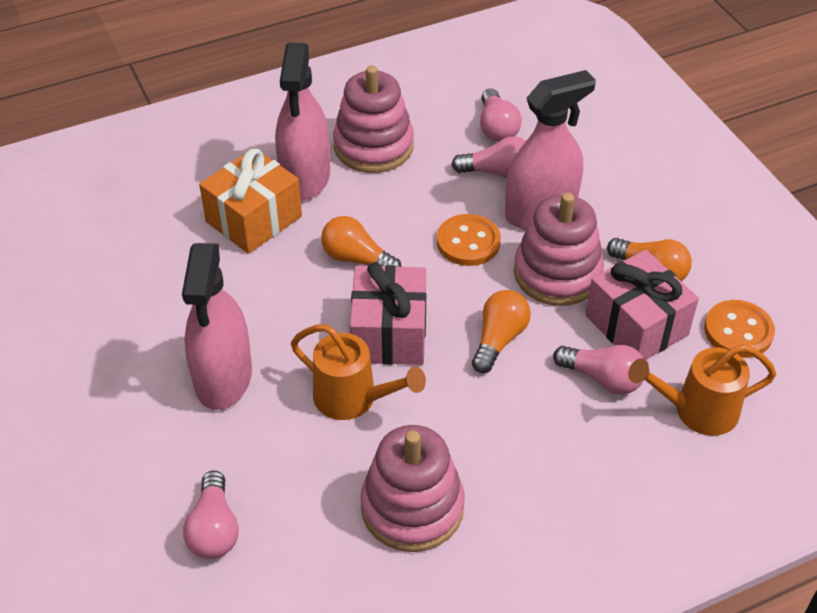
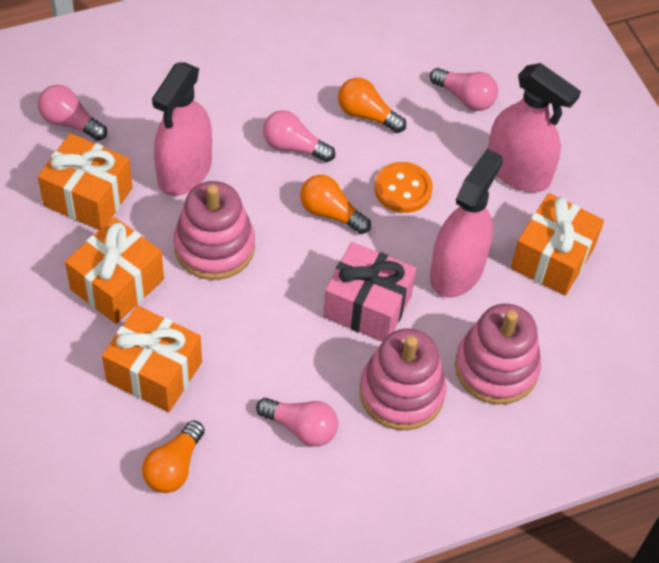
orange button: [437,214,501,266] [704,300,775,358] = 2 -> [374,162,433,213] = 1
orange gift: [199,148,302,254] = 1 -> [38,133,133,230] [65,217,164,324] [102,305,202,412] [510,193,604,296] = 4
orange watering can: [291,324,426,420] [628,344,776,436] = 2 -> none = 0
pink gift: [350,262,426,365] [585,250,699,360] = 2 -> [323,242,416,342] = 1

